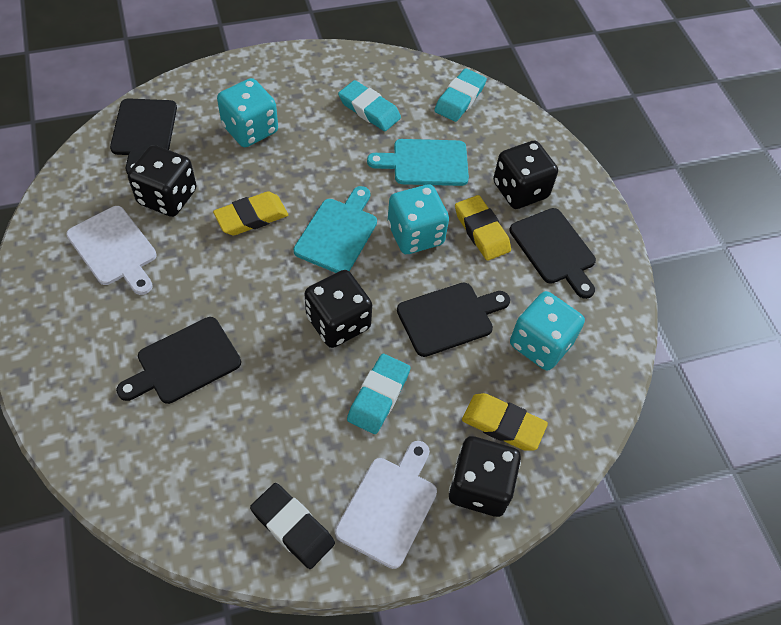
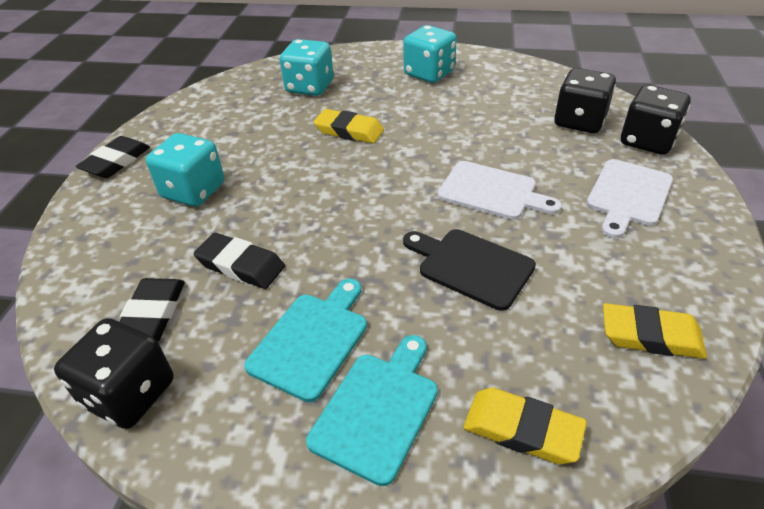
black cutting board: [110,98,177,174] [116,317,241,404] [397,283,510,357] [510,208,596,299] = 4 -> [403,229,536,311] = 1
black dice: [128,145,197,217] [305,270,372,348] [449,436,521,517] [493,141,558,209] = 4 -> [54,318,174,429] [554,68,616,133] [621,85,691,155] = 3
black eraser: [250,483,335,569] = 1 -> [76,136,150,178] [120,278,185,341] [194,233,285,289] = 3
turquoise eraser: [338,80,401,131] [347,354,411,434] [434,68,487,122] = 3 -> none = 0

